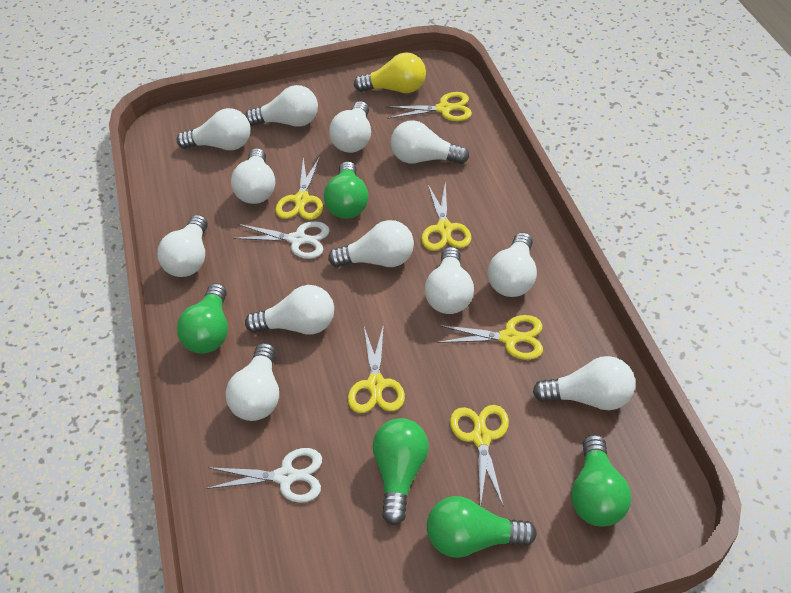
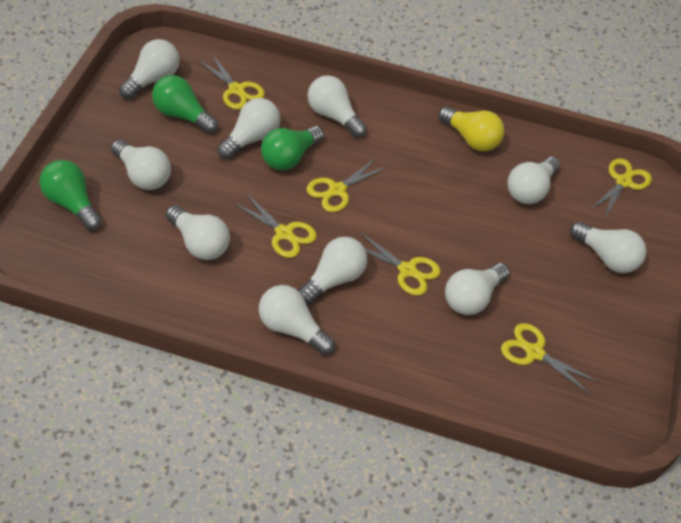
green light bulb: [177,283,228,354] [324,161,368,219] [373,418,429,525] [427,496,537,558] [571,434,631,527] = 5 -> [40,160,102,230] [152,75,218,134] [261,126,324,170] = 3
white light bulb: [157,215,208,277] [177,108,250,150] [225,343,279,421] [231,148,275,204] [245,85,318,127] [245,285,334,335] [328,220,414,267] [329,101,371,153] [391,120,469,164] [425,247,474,314] [488,232,537,297] [533,356,635,410] = 12 -> [111,140,171,190] [119,39,180,99] [166,205,230,260] [217,98,281,159] [259,285,335,355] [298,237,368,305] [308,75,367,138] [445,263,509,315] [507,157,560,204] [570,221,647,273] = 10
white scissors: [205,448,322,503] [233,221,330,259] = 2 -> none = 0

